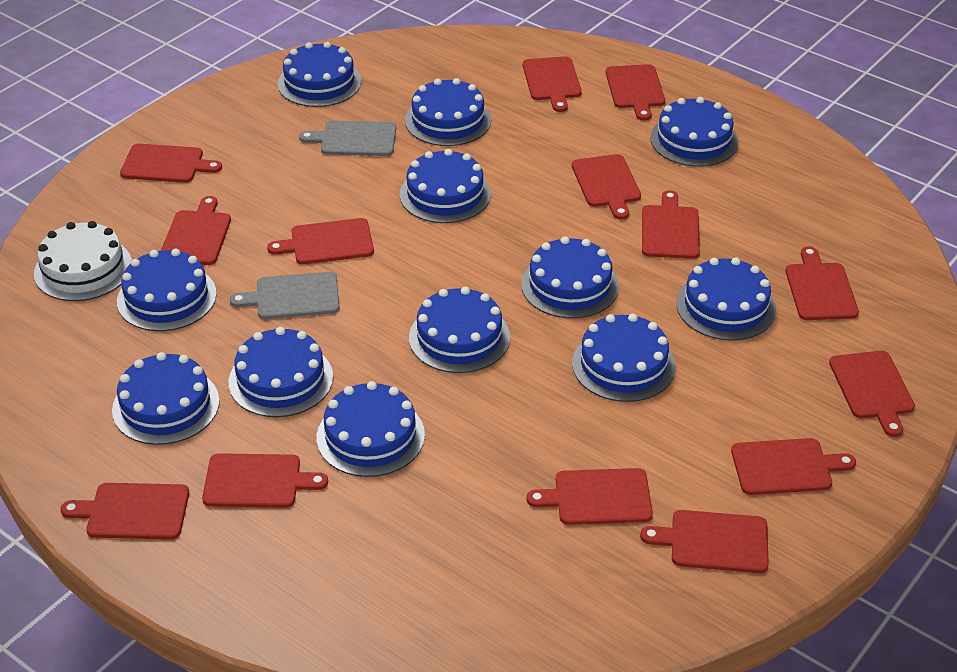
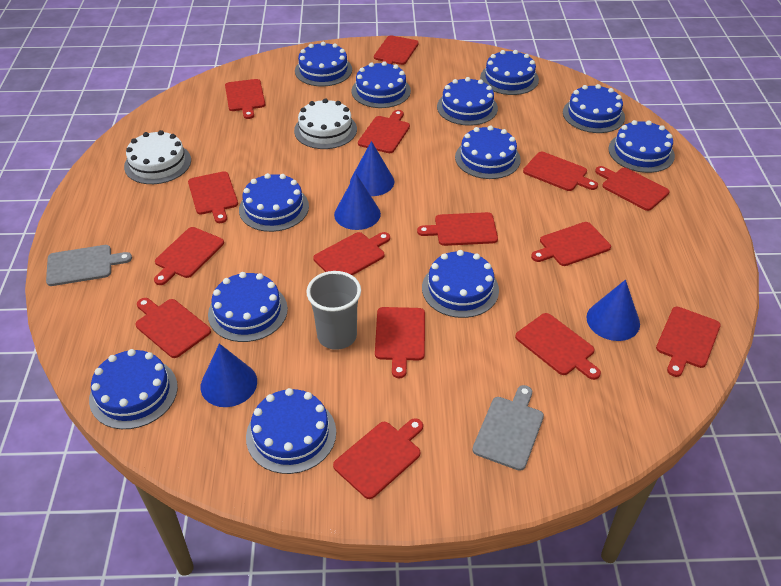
blue cone: none = 0 -> [201,343,257,407] [334,173,381,230] [350,141,394,196] [587,279,640,341] = 4
grey cup: none = 0 -> [306,271,361,350] = 1
red cutting board: [61,483,189,540] [120,144,222,183] [161,196,231,265] [202,453,328,508] [267,218,374,264] [523,56,582,112] [527,468,653,525] [572,154,641,220] [606,64,665,121] [640,510,769,573] [642,190,700,259] [731,438,856,495] [786,246,859,320] [829,351,915,437] = 14 -> [135,298,211,358] [154,227,224,285] [188,171,238,223] [225,79,265,119] [313,232,390,275] [333,418,423,499] [358,110,410,153] [374,35,419,65] [375,307,425,378] [417,212,498,246] [515,313,601,380] [523,152,598,191] [531,222,611,266] [595,166,670,211] [656,306,721,377] = 15
white cake: [34,221,132,301] = 1 -> [124,130,191,184] [294,98,357,149] = 2

